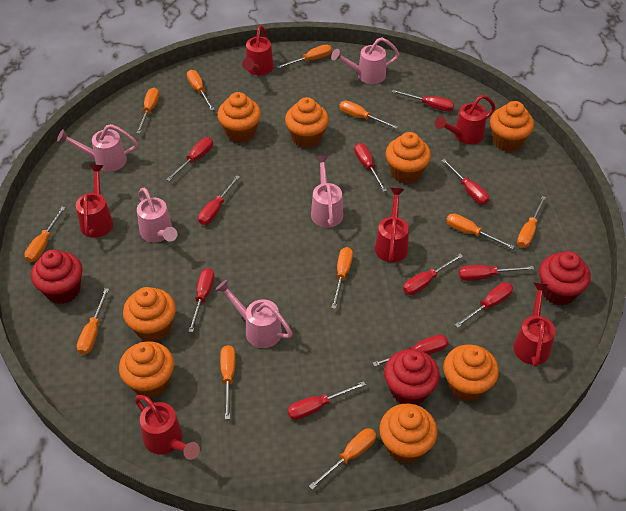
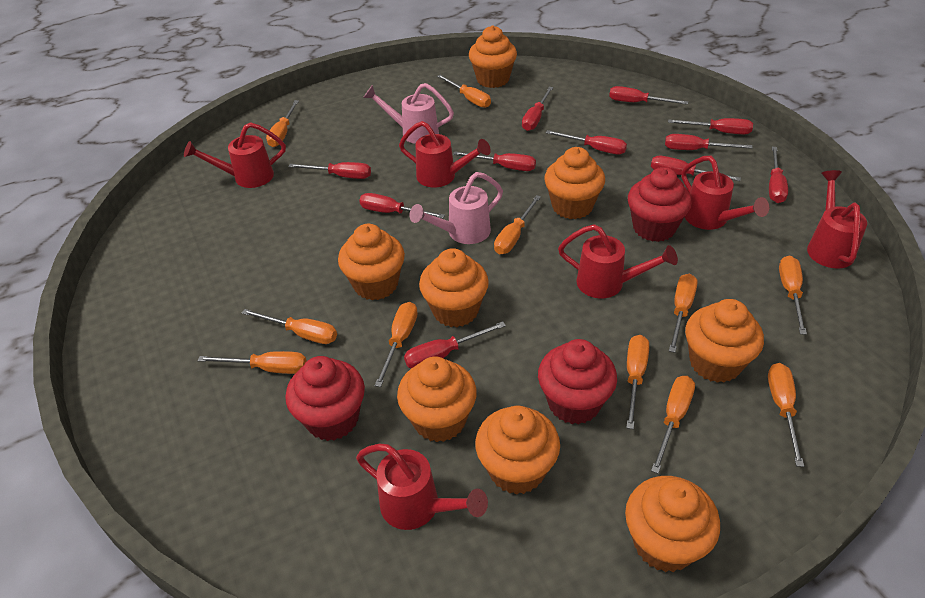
pink watering can: [57,124,138,172] [137,188,177,242] [215,280,292,348] [311,155,343,228] [331,37,399,84] = 5 -> [363,83,454,144] [409,172,503,244] = 2

